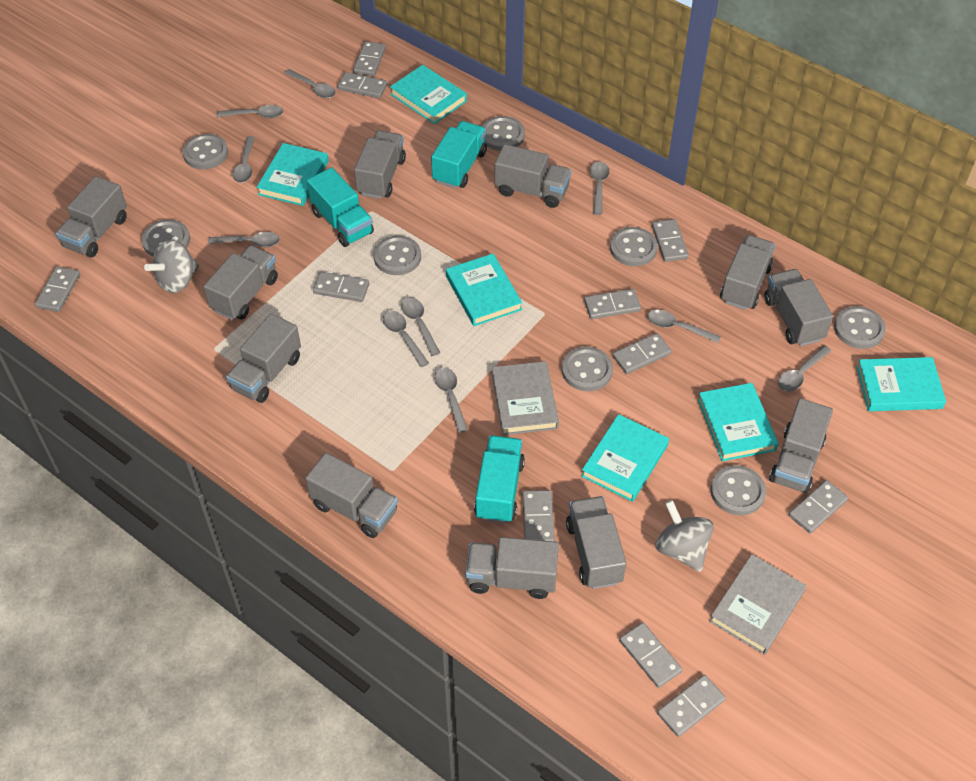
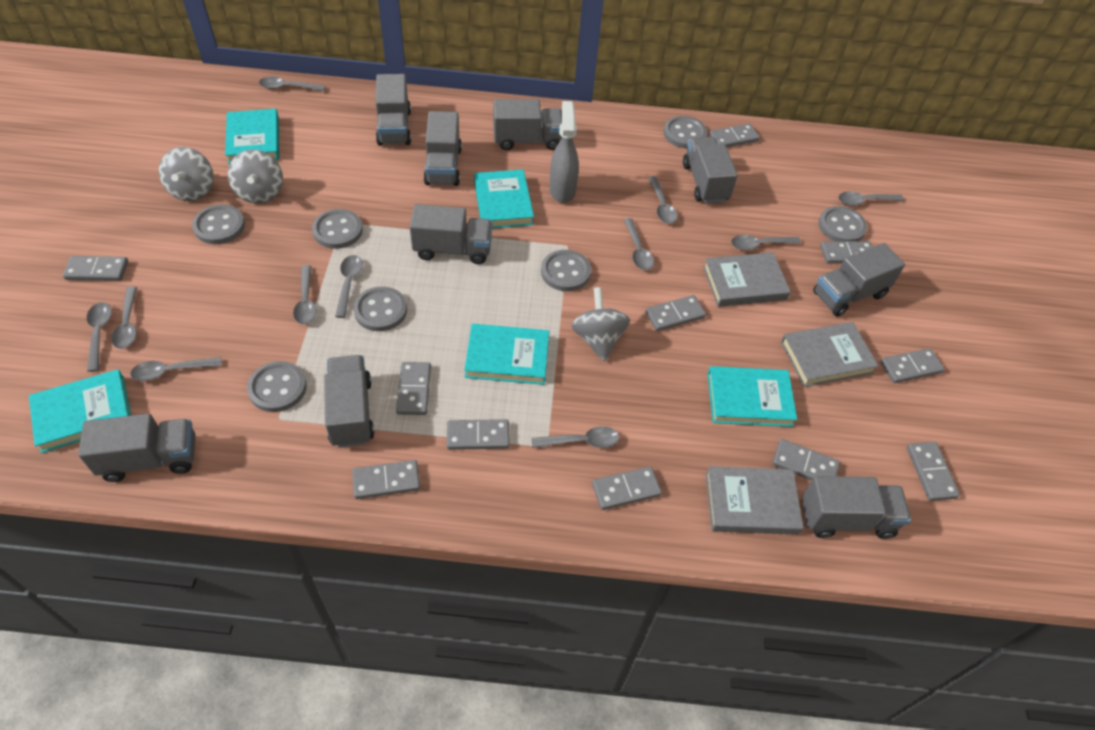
grey book: [492,361,559,435] [709,554,806,655] = 2 -> [703,252,791,307] [705,466,804,535] [781,322,879,387] = 3
grey button: [142,220,190,257] [182,134,228,169] [373,236,421,275] [482,116,525,151] [562,347,613,391] [610,227,658,266] [711,465,766,515] [834,306,886,349] = 8 -> [192,205,245,244] [247,361,306,412] [312,209,363,249] [353,286,407,331] [541,250,591,291] [663,116,707,148] [818,206,867,241] = 7
grey spinning top: [144,240,199,293] [655,500,713,572] = 2 -> [159,147,214,201] [227,149,283,204] [571,287,630,361] = 3
grey spoon: [208,232,280,247] [217,105,283,118] [232,136,255,183] [284,69,336,98] [383,311,429,367] [402,297,440,356] [434,367,468,433] [590,161,610,215] [647,310,721,343] [778,345,831,392] = 10 -> [87,302,112,372] [111,286,137,349] [130,357,222,381] [259,77,326,91] [293,265,317,324] [335,255,363,318] [531,426,619,448] [624,218,654,270] [648,176,677,224] [731,235,801,250] [838,191,904,206] = 11
grey spray bottle: none = 0 -> [549,101,579,203] = 1
grey truck: [56,176,127,258] [204,245,278,320] [226,314,301,403] [305,453,398,538] [354,130,406,199] [466,537,559,599] [495,144,571,208] [566,496,626,589] [720,235,775,310] [764,269,833,346] [769,398,833,493] = 11 -> [78,414,196,482] [324,355,374,448] [376,74,411,146] [410,204,493,264] [424,111,462,186] [493,99,562,150] [683,137,738,203] [802,476,911,539] [813,243,905,317] = 9
turquoise book: [256,143,329,206] [390,65,467,124] [446,253,522,326] [581,414,669,502] [698,383,778,461] [857,357,946,411] = 6 -> [29,369,131,453] [225,109,279,164] [464,324,549,385] [474,169,534,228] [708,366,797,427] = 5
turquoise truck: [307,167,374,247] [431,121,487,188] [474,435,525,523] = 3 -> none = 0

